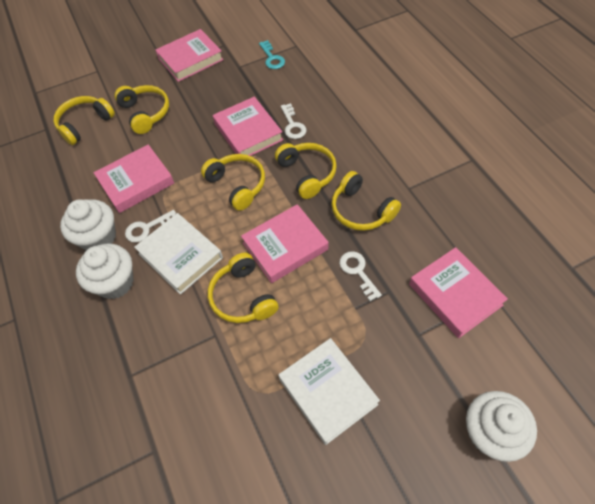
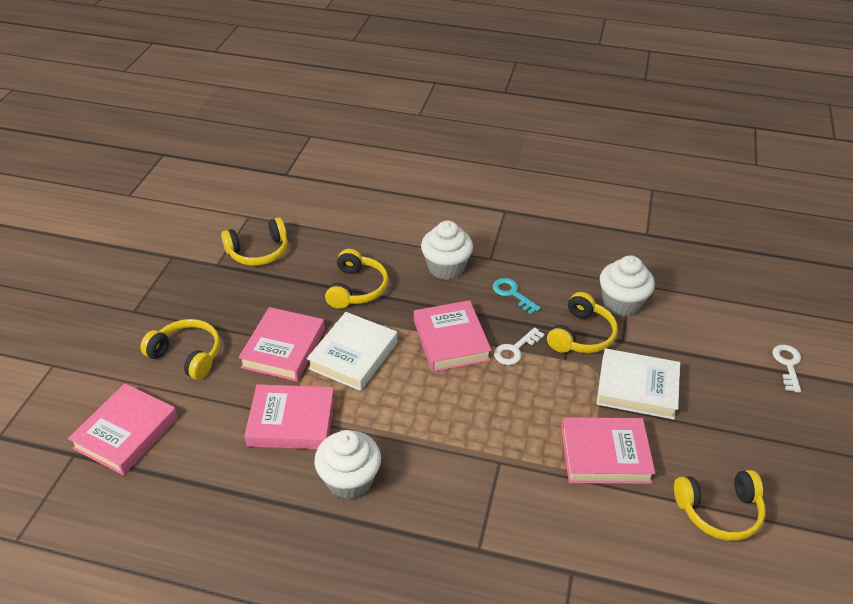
white key: [125,210,176,242] [281,103,306,139] [339,251,382,301] = 3 -> [494,327,545,365] [772,345,801,392] = 2
yellow headphones: [53,96,115,145] [115,85,169,134] [201,154,265,211] [208,253,279,323] [275,143,337,199] [332,171,401,231] = 6 -> [140,319,220,380] [221,218,288,266] [325,249,388,309] [547,292,618,353] [674,470,765,541] = 5

